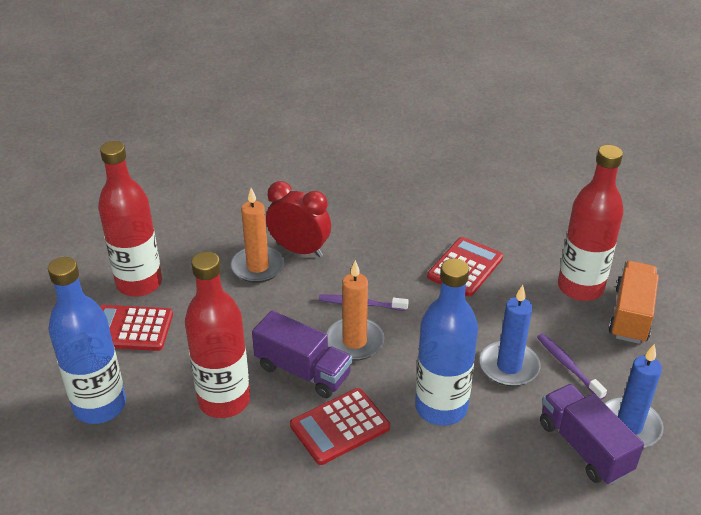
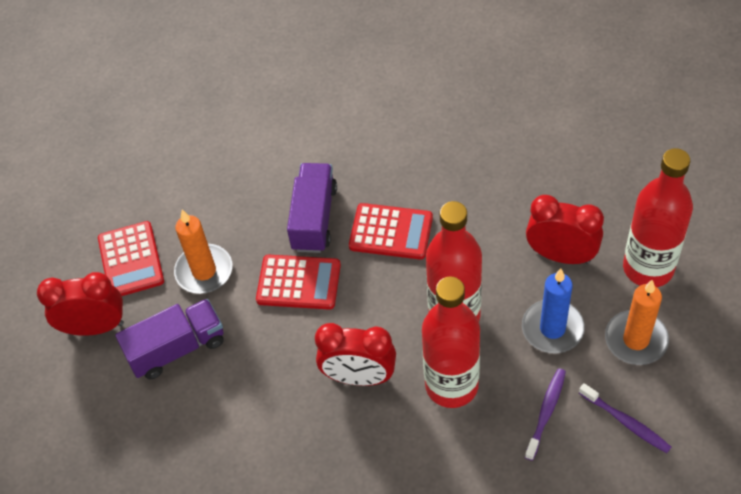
blue bottle: [48,257,126,424] [415,258,478,426] = 2 -> none = 0
blue candle: [480,285,540,386] [605,344,664,448] = 2 -> [522,269,585,354] = 1
orange truck: [609,261,659,344] = 1 -> none = 0
red clock: [266,181,331,257] = 1 -> [37,272,124,336] [315,323,396,386] [526,195,604,264] = 3

